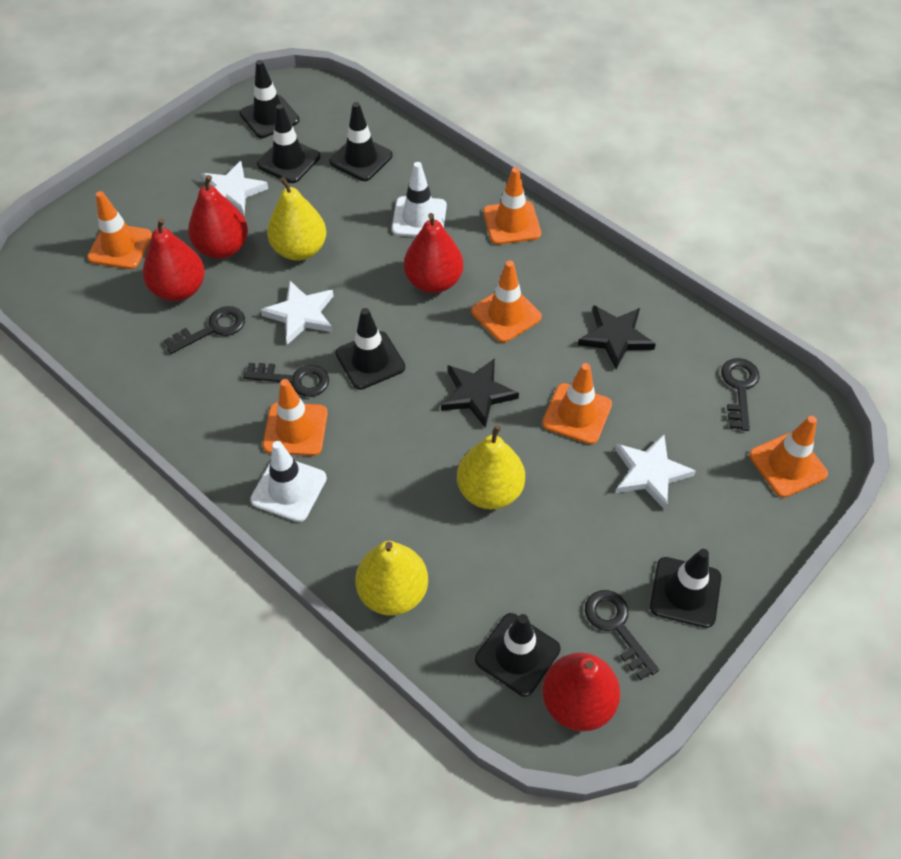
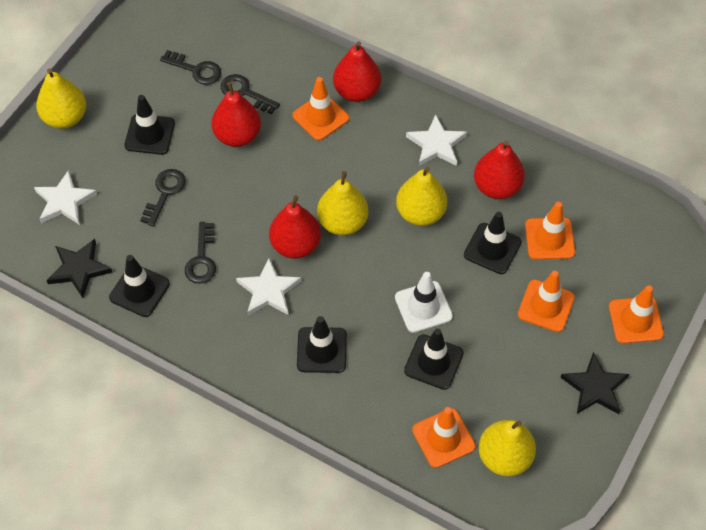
black traffic cone: [239,60,299,138] [257,104,320,183] [329,102,393,181] [336,308,405,390] [475,613,560,697] [650,549,721,628] = 6 -> [109,255,170,317] [124,95,175,155] [297,316,347,373] [404,328,464,390] [464,212,521,274] = 5
orange traffic cone: [87,191,152,269] [263,379,328,456] [471,260,542,343] [483,167,541,245] [542,363,612,444] [749,416,828,498] = 6 -> [292,77,349,141] [412,407,476,468] [518,271,575,332] [525,202,575,260] [609,285,664,344] = 5
white traffic cone: [250,441,327,522] [392,162,447,237] = 2 -> [395,272,453,333] = 1
yellow pear: [267,177,326,261] [355,541,428,616] [457,425,525,510] = 3 -> [36,69,86,129] [317,171,368,235] [396,167,447,226] [479,420,536,476] = 4

